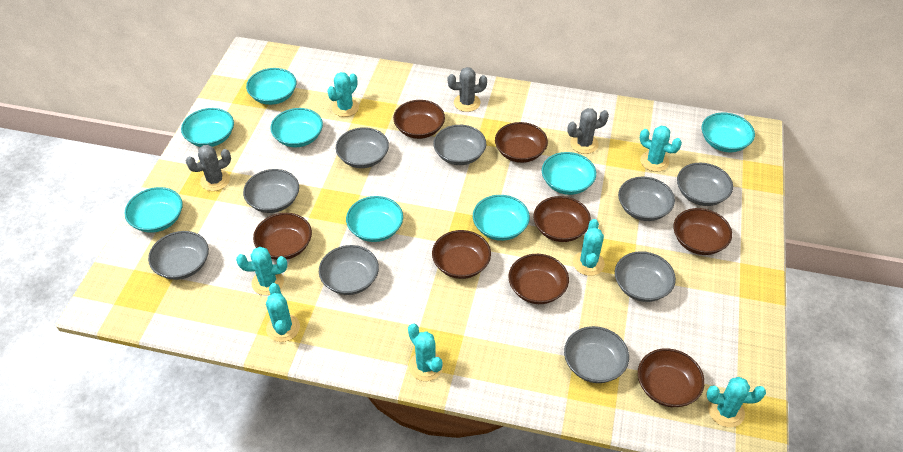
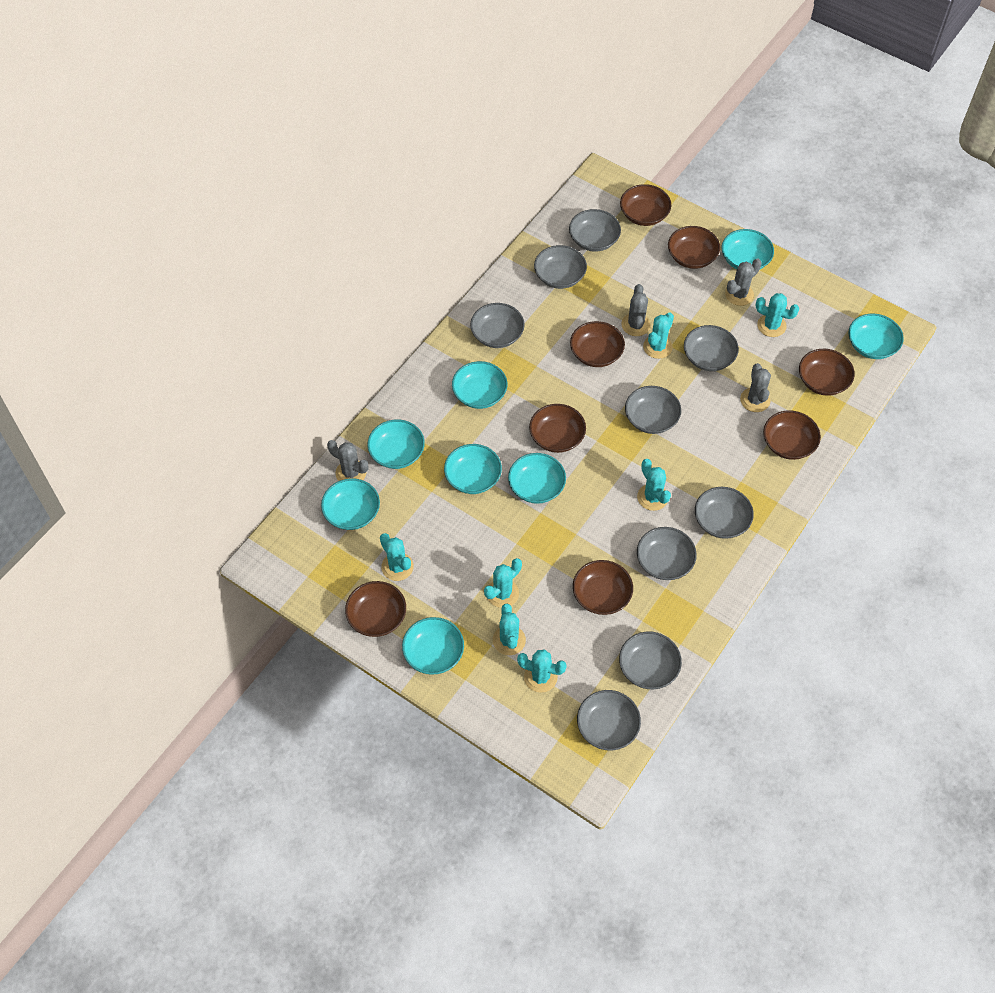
grey cactus: [186,145,231,191] [448,67,487,112] [567,108,609,154] = 3 -> [327,440,368,481] [621,284,651,336] [725,258,762,306] [740,363,771,412] = 4

